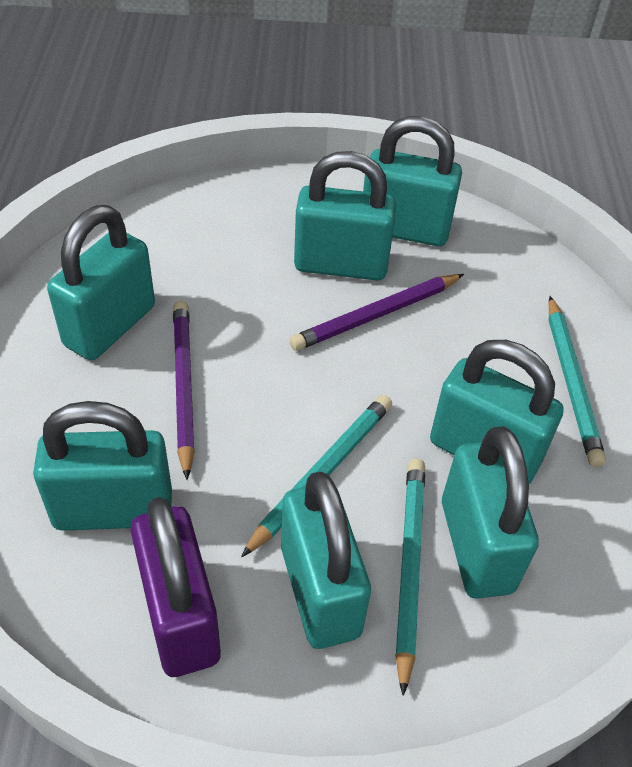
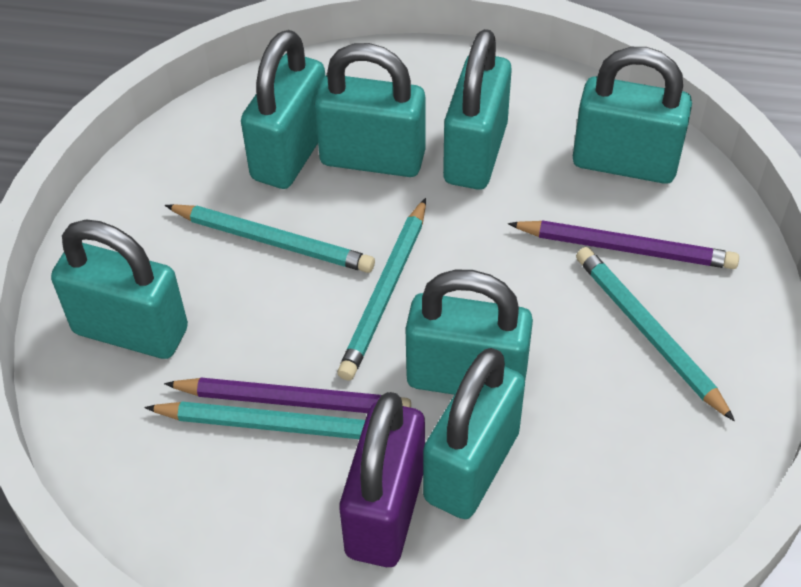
turquoise pencil: [241,395,392,557] [395,459,425,696] [548,296,606,467] = 3 -> [144,401,365,439] [165,204,375,273] [337,198,426,381] [576,247,735,421] = 4

